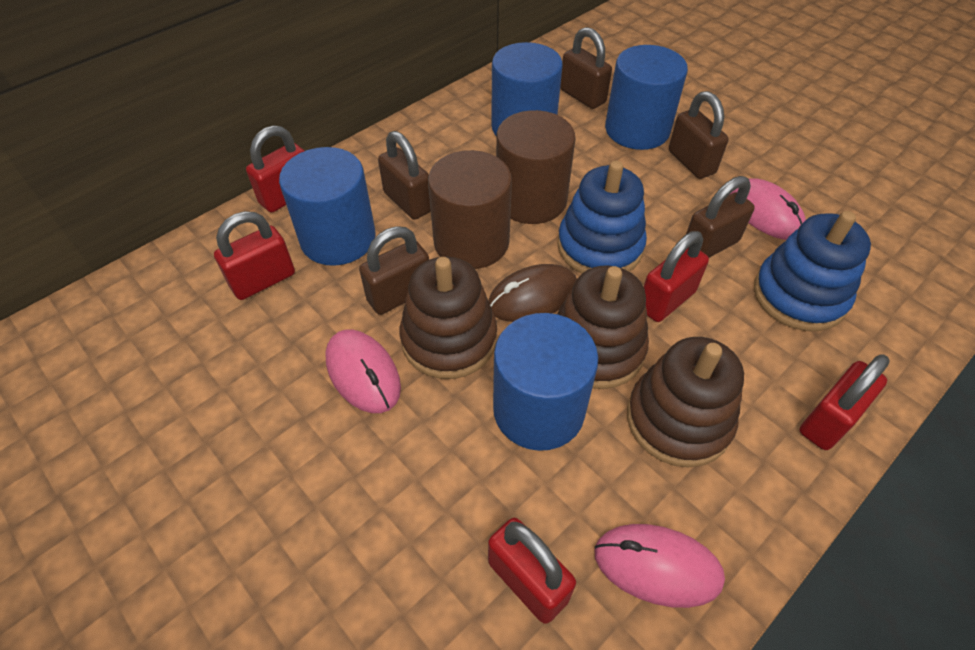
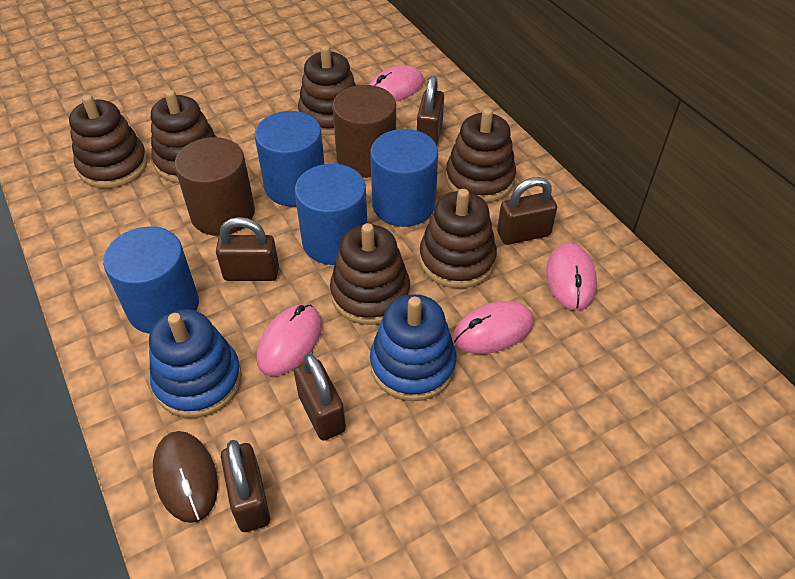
brown stacking toy: [400,257,497,379] [557,266,649,389] [627,337,744,468] = 3 -> [69,94,148,188] [151,90,217,183] [298,45,356,136] [330,223,410,325] [419,189,497,288] [446,108,516,203] = 6
pink mouse: [325,330,401,413] [594,524,725,608] [729,179,806,240] = 3 -> [257,304,322,376] [369,65,424,101] [453,301,534,354] [546,243,597,311] = 4
red padlock: [214,211,295,300] [246,125,305,213] [488,518,576,624] [644,231,709,322] [800,355,890,450] = 5 -> none = 0

